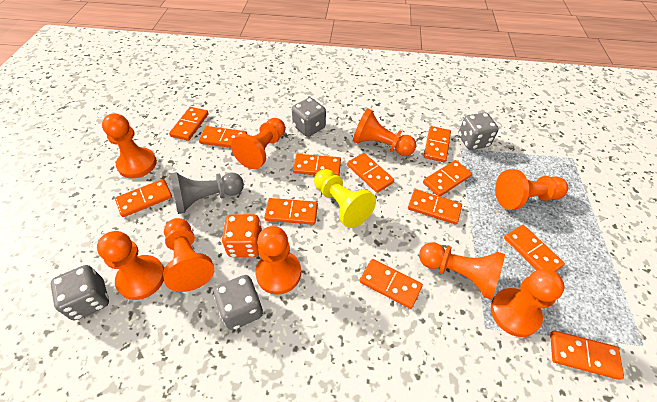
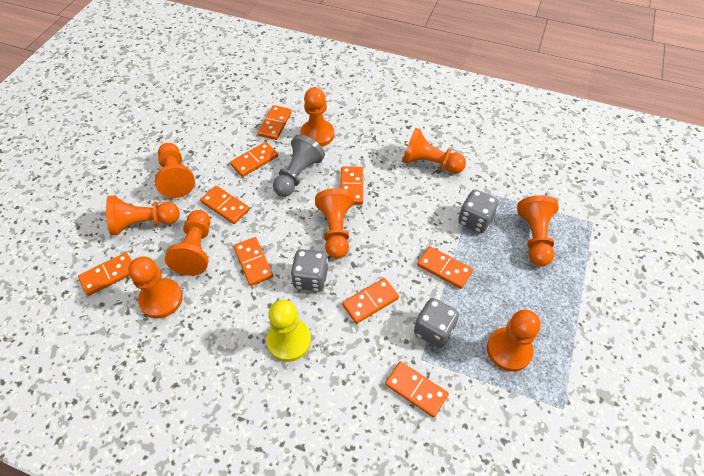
grey dice: [50,265,109,320] [213,275,263,330] [292,98,326,137] [458,113,499,150] = 4 -> [291,249,328,292] [414,298,459,348] [458,190,499,233] = 3
orange dice: [221,214,262,257] = 1 -> none = 0
orange domino: [115,179,172,217] [169,107,209,141] [199,126,247,148] [264,198,318,225] [293,154,341,176] [347,153,394,193] [360,259,423,309] [408,189,462,225] [423,160,472,196] [424,126,451,162] [504,225,565,272] [550,331,624,380] = 12 -> [78,252,132,296] [200,186,250,224] [230,142,278,177] [233,237,273,286] [258,105,292,140] [340,167,363,204] [342,278,399,324] [385,361,449,418] [417,246,473,289] = 9

